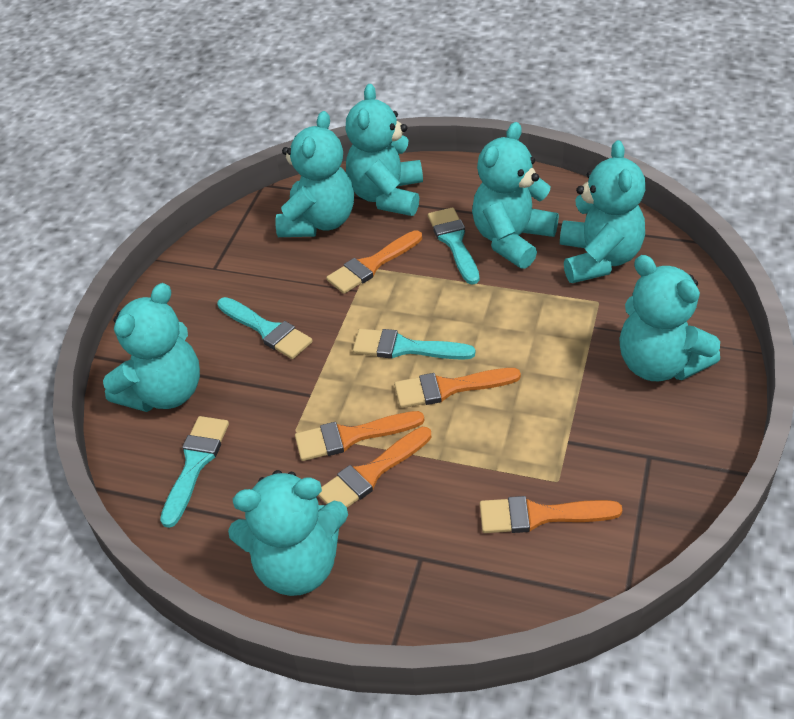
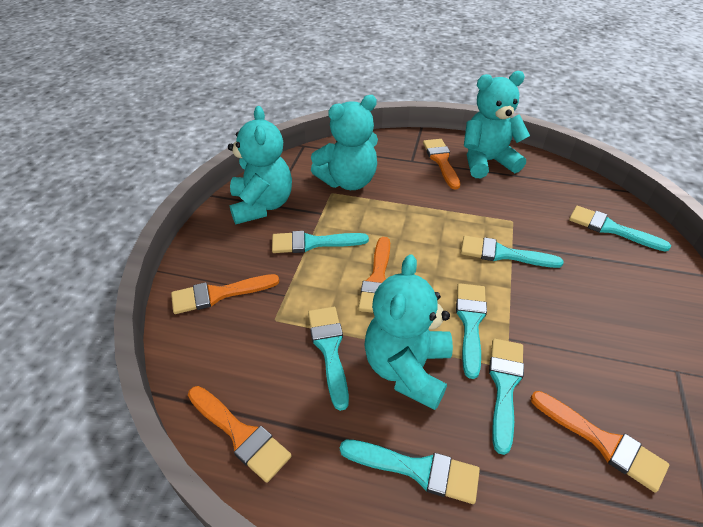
turquoise brush: [160,416,229,528] [217,297,313,359] [353,329,475,360] [428,208,479,285] = 4 -> [272,231,369,253] [308,307,349,411] [340,440,480,504] [456,283,487,379] [461,236,564,268] [489,339,524,455] [569,206,671,252] = 7
turquoise teddy bear: [103,283,200,412] [228,470,348,596] [275,111,354,237] [346,84,423,216] [472,122,559,269] [560,140,645,283] [619,255,720,381] = 7 -> [228,106,292,224] [311,95,378,190] [364,254,453,410] [464,71,530,178] = 4

